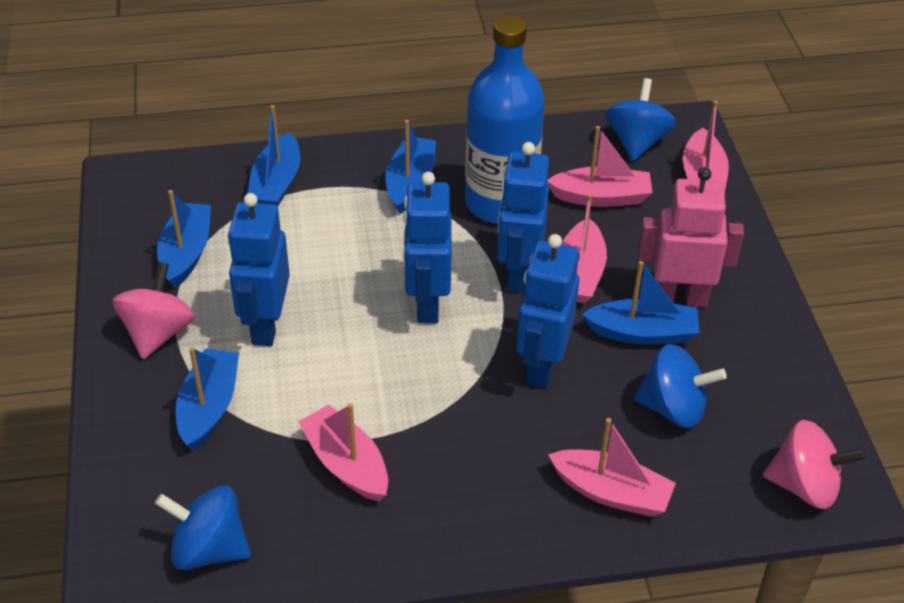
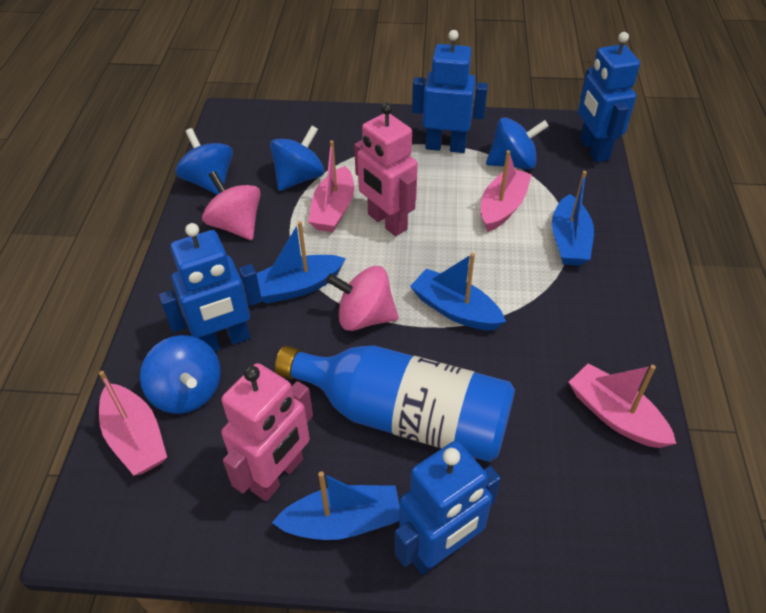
blue boat: [157,190,211,288] [176,347,239,450] [247,105,300,207] [385,120,436,214] [582,261,699,344] = 5 -> [256,221,346,304] [272,471,400,540] [410,253,506,330] [552,171,594,266] = 4
blue spinning top: [155,486,251,570] [605,78,676,161] [634,344,727,428] = 3 -> [140,335,221,414] [175,128,233,195] [270,126,324,191] [486,117,549,170] = 4
pink boat: [298,403,388,501] [548,126,653,207] [548,418,676,517] [561,194,607,303] [683,101,729,192] = 5 -> [99,371,167,476] [308,140,354,232] [481,150,532,232] [569,363,676,448] = 4
pink robot: [638,167,744,307] = 1 -> [221,363,313,501] [354,103,418,236] = 2

